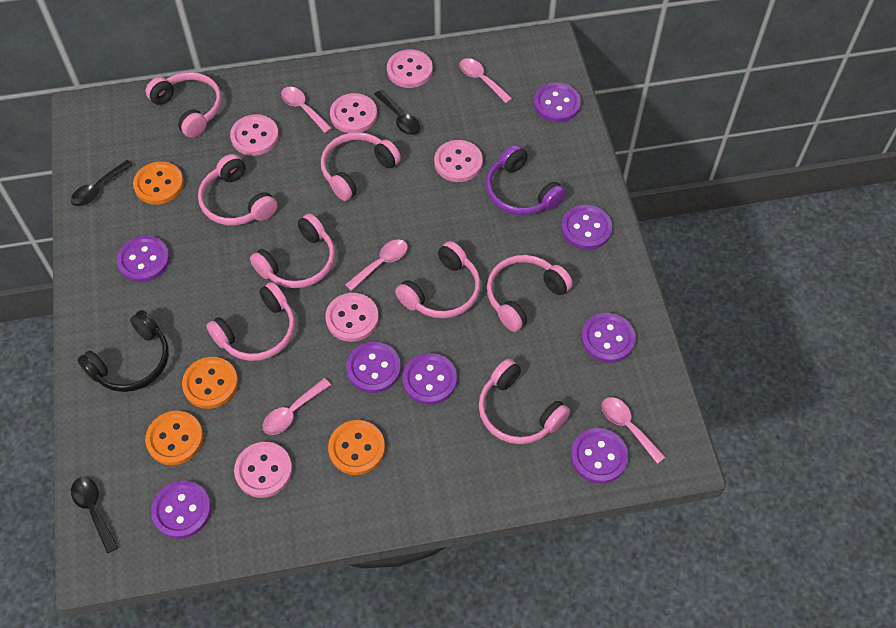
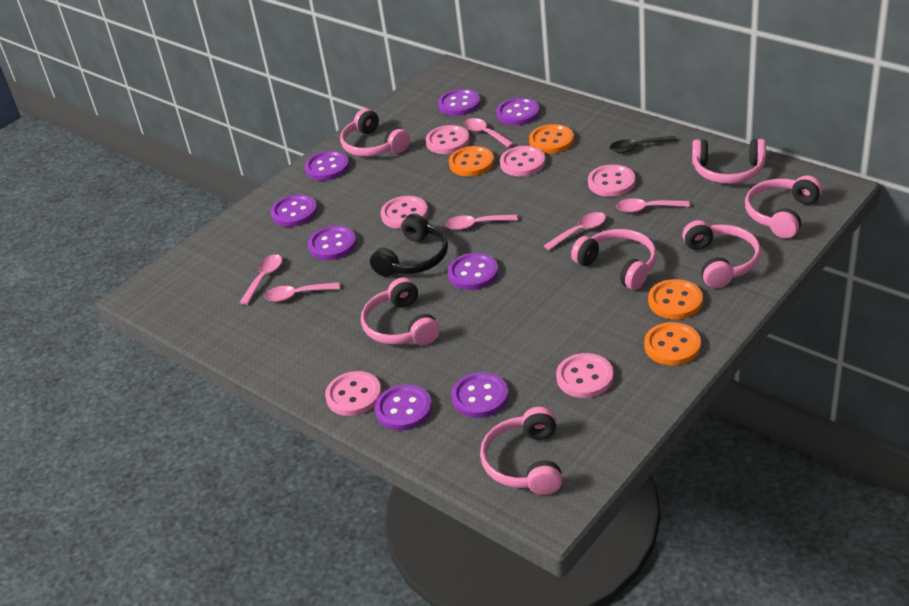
black spoon: [71,160,133,206] [71,477,119,554] [374,90,420,135] = 3 -> [610,136,677,153] = 1
pink headphones: [146,72,222,138] [198,154,278,226] [206,282,295,361] [250,213,335,288] [321,132,401,201] [395,241,481,318] [479,359,570,444] [487,255,573,332] = 8 -> [340,108,410,157] [361,277,440,345] [480,407,562,495] [571,229,657,290] [682,220,761,288] [692,139,766,184] [745,175,822,238] = 7
pink spoon: [262,378,331,435] [281,87,332,133] [345,239,408,291] [459,58,513,103] [602,397,665,464] = 5 -> [239,254,282,305] [264,282,340,302] [446,214,518,230] [464,118,514,148] [544,212,606,250] [616,198,690,213] = 6
purple headphones: [486,144,566,215] = 1 -> none = 0

